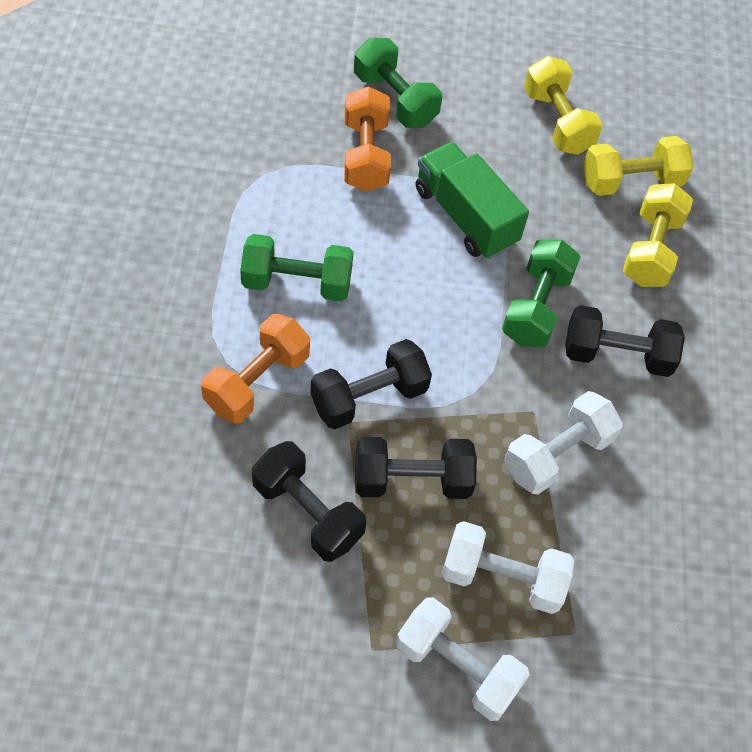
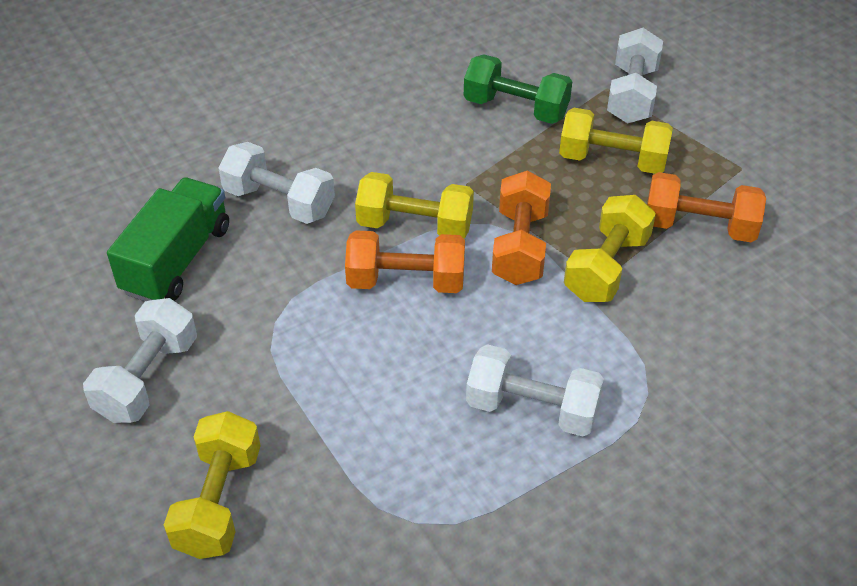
black dumbbell: [252,441,366,562] [310,339,432,429] [355,437,477,499] [565,305,685,377] = 4 -> none = 0
green dumbbell: [240,234,354,302] [354,37,442,128] [502,239,581,347] = 3 -> [464,54,572,124] = 1
orange dumbbell: [201,314,310,423] [344,86,391,192] = 2 -> [345,230,465,293] [492,170,551,285] [647,172,766,242] = 3
white dumbbell: [395,597,530,721] [442,521,574,614] [504,391,623,494] = 3 -> [83,298,197,423] [218,142,335,224] [466,344,604,436] [607,28,663,123] = 4
yellow dumbbell: [524,56,603,155] [583,136,693,196] [623,183,693,287] = 3 -> [164,411,260,559] [355,172,474,238] [559,108,673,174] [564,195,656,302] = 4

